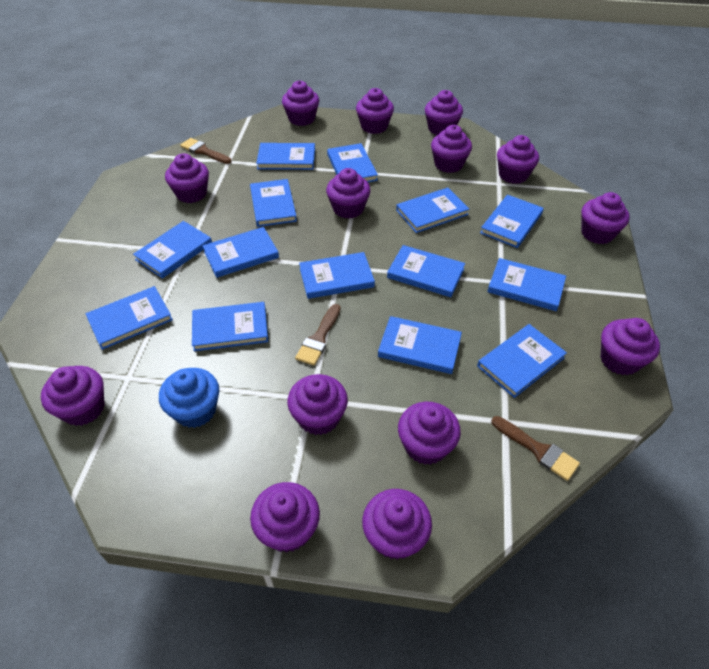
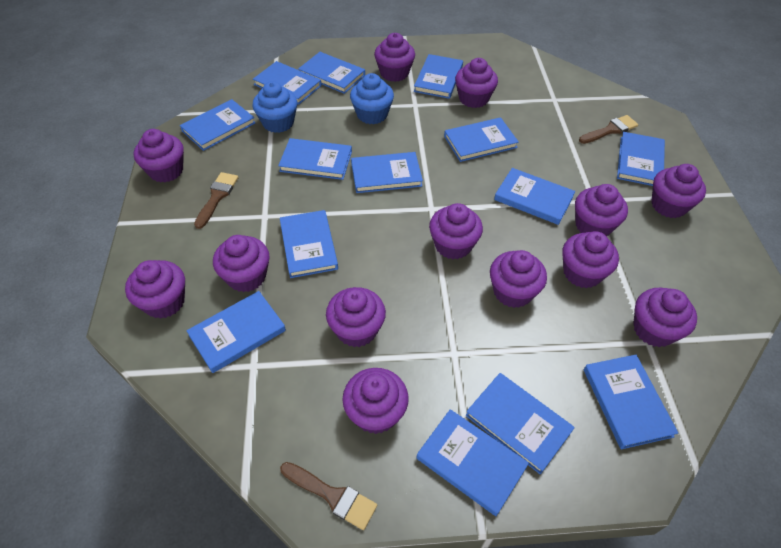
blue cupcake: [159,368,219,428] = 1 -> [252,81,297,133] [350,73,394,124] = 2
purple cupcake: [41,366,105,426] [165,153,209,203] [250,482,320,553] [282,81,319,126] [287,374,348,435] [326,168,370,219] [356,88,394,134] [362,489,432,560] [398,402,461,465] [425,90,463,135] [431,125,472,173] [497,135,539,184] [581,192,630,244] [601,318,660,375] = 14 -> [125,260,185,319] [134,129,184,183] [213,235,270,292] [326,287,386,347] [342,368,409,434] [374,33,415,82] [429,203,483,259] [455,58,498,108] [490,250,547,308] [562,231,619,288] [575,184,628,236] [633,288,697,347] [651,164,706,218] = 13

